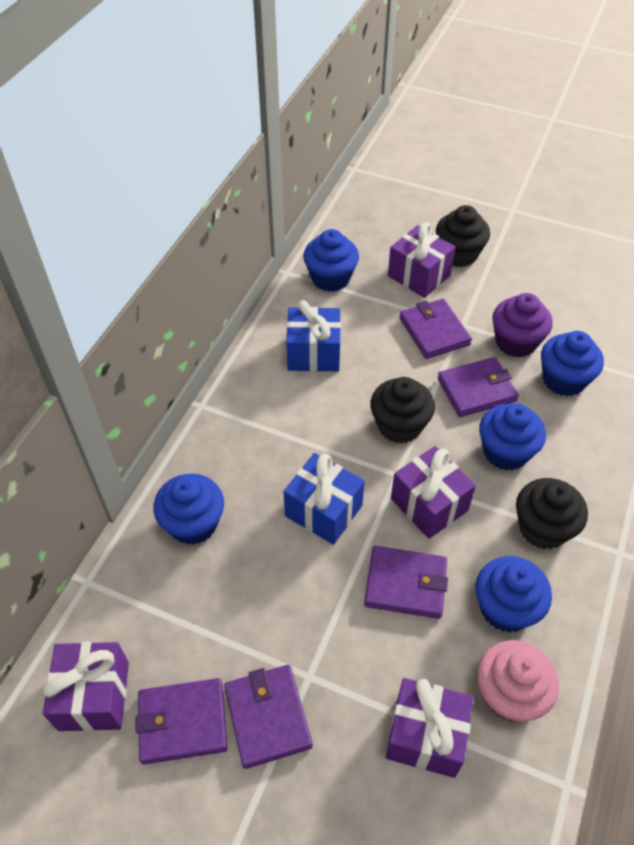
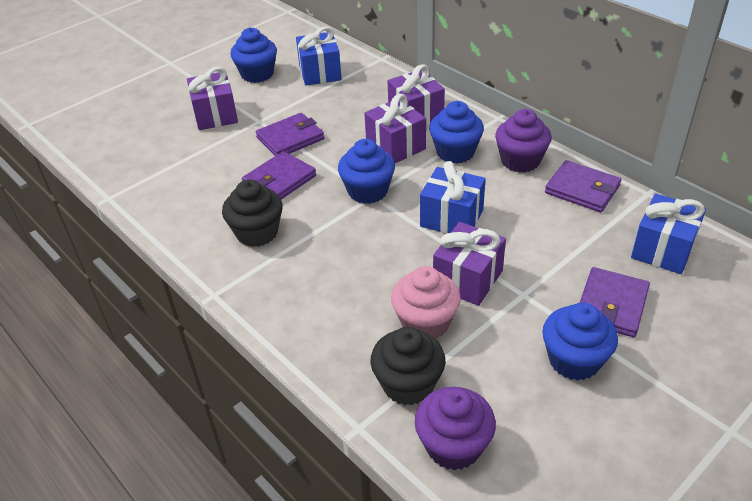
black cupcake: [370,377,435,444] [436,205,490,267] [516,478,588,549] = 3 -> [222,179,283,247] [370,327,445,406] = 2
blue cupcake: [153,474,224,545] [303,229,359,292] [475,556,552,633] [479,403,546,471] [541,331,604,396] = 5 -> [230,27,277,83] [338,139,395,204] [429,101,484,163] [542,303,618,381] = 4
blue gift: [283,453,365,545] [286,300,341,372] = 2 -> [296,27,342,86] [420,161,486,234] [631,194,706,274] = 3
purple cupcake: [492,293,553,358] = 1 -> [415,387,496,470] [495,109,552,173] = 2
purple wallet: [135,678,228,764] [224,665,312,769] [364,546,448,619] [399,299,472,359] [438,357,519,417] = 5 -> [242,151,316,199] [256,113,324,156] [545,160,622,212] [580,267,650,337] = 4

